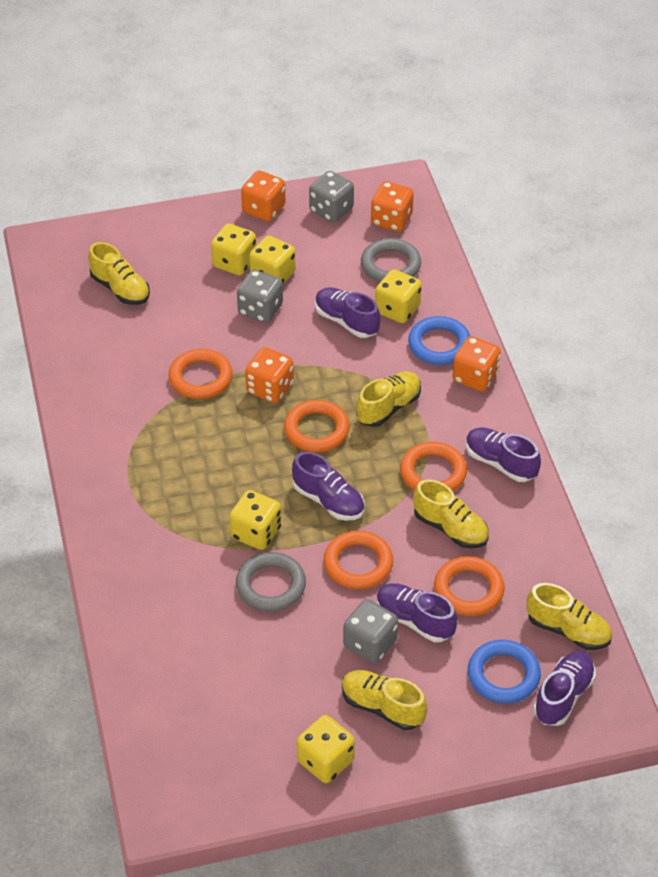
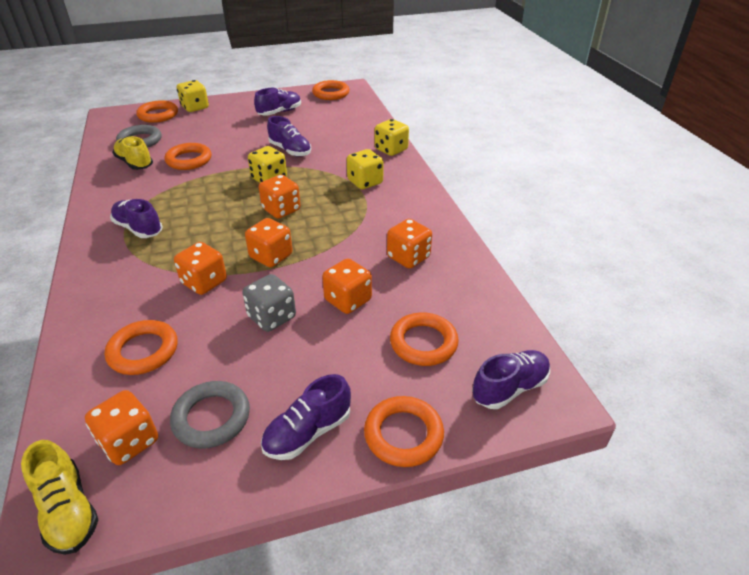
blue ring: [408,316,470,365] [468,640,541,704] = 2 -> none = 0
grey dice: [237,270,283,323] [309,171,354,222] [343,599,398,663] = 3 -> [243,274,296,332] = 1
orange dice: [241,171,286,221] [245,347,294,403] [371,181,414,232] [452,336,501,392] = 4 -> [85,390,158,465] [174,242,227,295] [245,218,293,268] [258,175,300,218] [322,258,372,314] [387,219,432,269] = 6
orange ring: [169,349,233,399] [284,400,350,452] [324,531,393,589] [400,442,467,491] [434,556,505,616] = 5 -> [105,320,178,375] [136,100,178,123] [165,143,212,170] [312,80,350,100] [364,396,444,467] [390,312,459,366] = 6
yellow dice: [211,224,256,276] [229,490,281,550] [249,236,296,284] [297,715,355,783] [375,269,422,323] = 5 -> [177,80,209,112] [248,146,287,183] [347,149,384,189] [375,119,409,156] = 4
yellow shoe: [88,242,150,305] [342,670,428,730] [357,371,421,427] [413,479,489,549] [526,583,612,650] = 5 -> [21,440,98,555] [112,136,153,170] = 2

